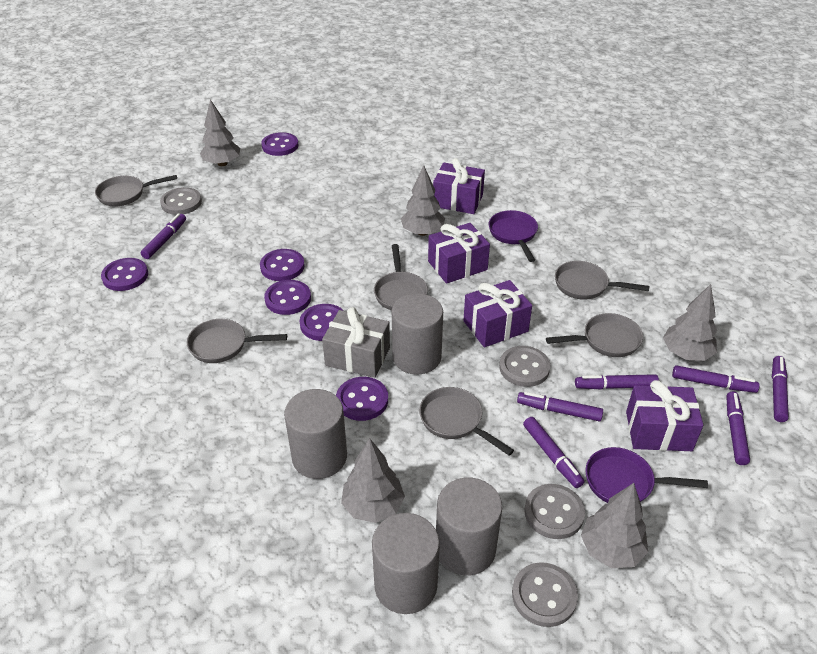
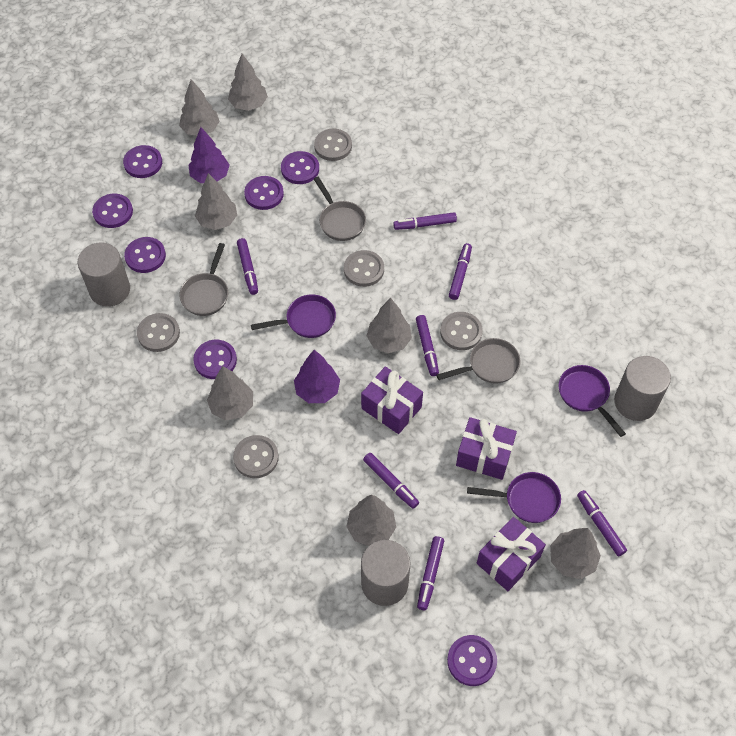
grey button: [160,187,202,215] [499,346,550,387] [512,562,578,627] [524,484,585,539] = 4 -> [137,313,180,352] [233,435,279,478] [314,129,352,161] [344,250,384,287] [440,312,483,350] = 5
grey cylinder: [284,389,347,479] [372,513,440,614] [392,293,443,375] [436,477,502,576] = 4 -> [78,242,130,307] [361,540,410,606] [614,356,671,421] = 3
grey gift: [322,307,390,378] = 1 -> none = 0
grey pan: [95,175,177,206] [187,319,287,363] [374,244,428,310] [419,387,514,456] [546,313,643,357] [555,261,650,300] = 6 -> [179,243,228,316] [314,177,366,241] [436,338,520,384] = 3
grey tree: [200,99,240,166] [341,438,405,523] [401,166,445,236] [581,483,648,568] [663,284,717,361] = 5 -> [179,79,220,136] [195,173,237,230] [207,366,253,420] [228,54,268,111] [346,495,396,546] [366,297,412,353] [550,528,601,579] = 7
purple button: [101,258,148,291] [260,249,305,281] [261,132,298,156] [264,280,311,315] [300,304,344,341] [336,377,388,421] = 6 -> [92,193,133,228] [123,145,162,178] [124,237,166,273] [193,340,237,379] [244,176,284,210] [281,151,319,184] [447,635,497,686] = 7
purple gift: [428,223,490,284] [433,158,485,214] [463,280,532,347] [626,380,703,451] = 4 -> [361,366,423,434] [456,417,517,480] [477,517,546,591] = 3
purple pan: [489,210,538,262] [585,447,708,503] = 2 -> [251,294,336,338] [467,472,561,523] [559,365,626,437] = 3
purple tree: none = 0 -> [188,127,230,183] [294,350,340,403] = 2

